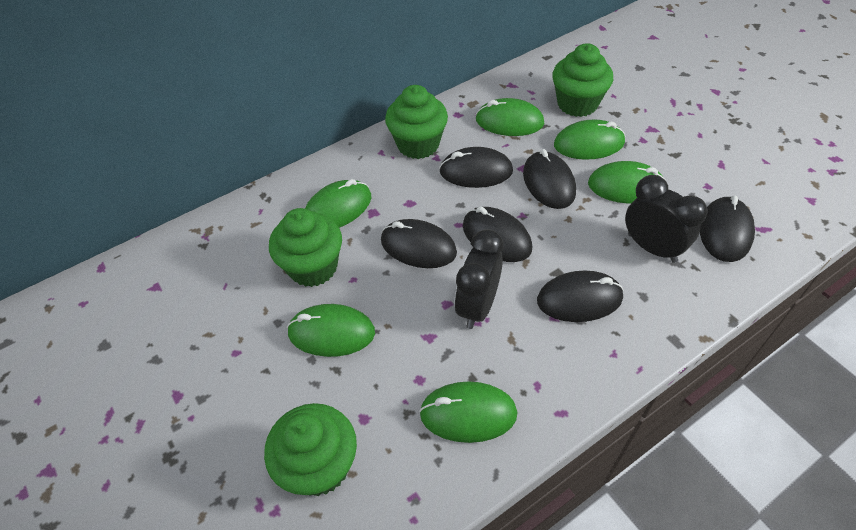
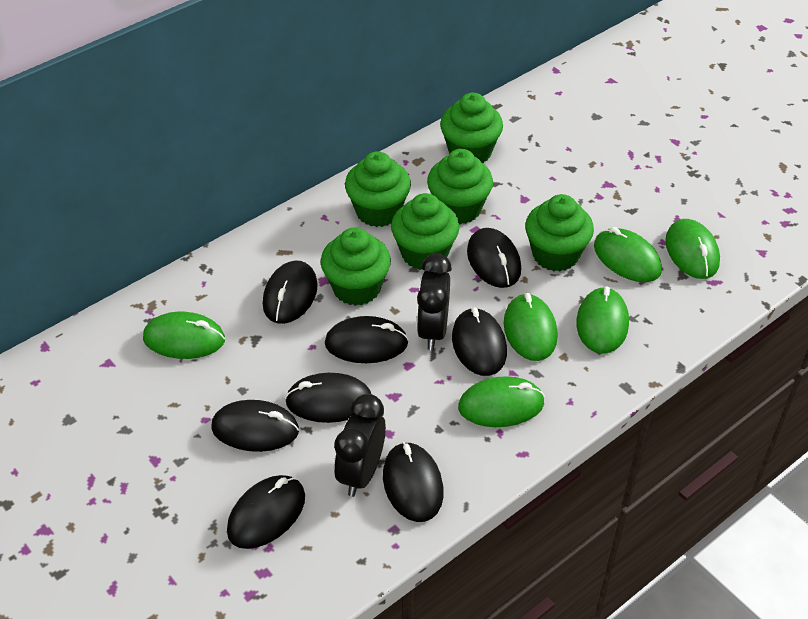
black mouse: [381,219,457,268] [439,147,513,188] [463,207,532,262] [523,149,576,209] [537,271,624,322] [700,196,755,262] = 6 -> [211,400,299,452] [227,475,305,549] [263,261,318,324] [285,373,371,423] [325,316,409,363] [383,442,444,522] [452,307,507,376] [467,228,521,288] = 8
green cupcake: [264,403,357,496] [269,208,342,287] [385,85,448,159] [552,43,613,117] = 4 -> [321,227,391,306] [345,151,411,227] [391,193,460,270] [427,149,493,224] [440,93,503,163] [525,194,594,272] = 6

